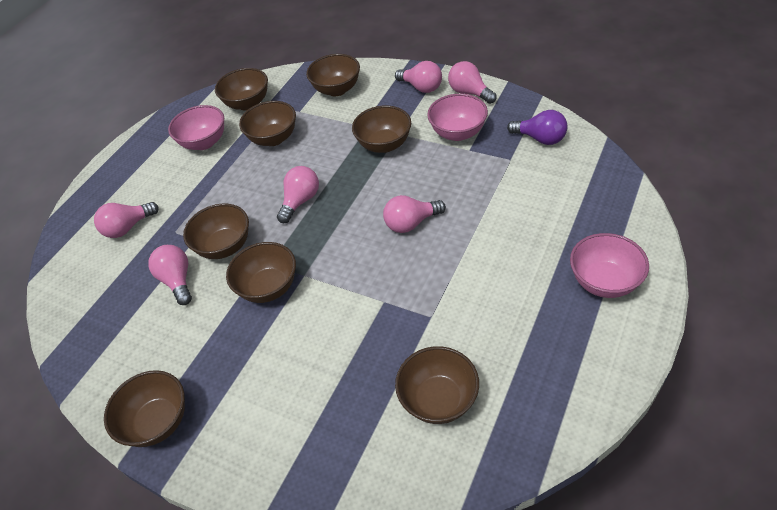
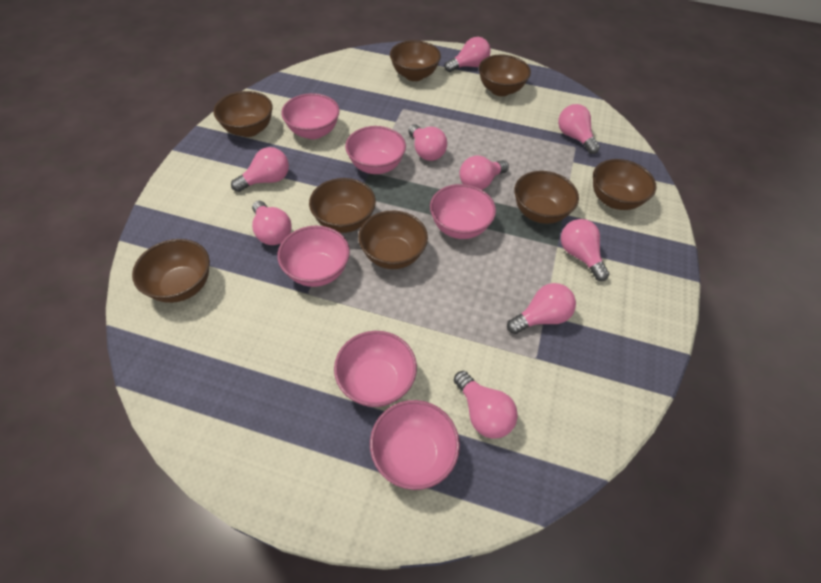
pink bowl: [168,105,224,150] [427,94,488,141] [570,233,649,298] = 3 -> [277,226,350,287] [281,93,340,139] [334,331,417,407] [345,126,406,174] [370,400,460,490] [430,184,496,239] = 6
pink light bulb: [94,202,159,238] [148,245,192,305] [277,166,319,223] [383,195,446,233] [395,61,442,93] [448,61,497,104] = 6 -> [231,147,289,192] [252,201,292,245] [408,124,447,161] [445,37,491,72] [454,371,518,439] [459,156,509,190] [507,283,576,334] [558,104,600,154] [561,219,609,281] = 9
purple light bulb: [507,110,568,145] = 1 -> none = 0

